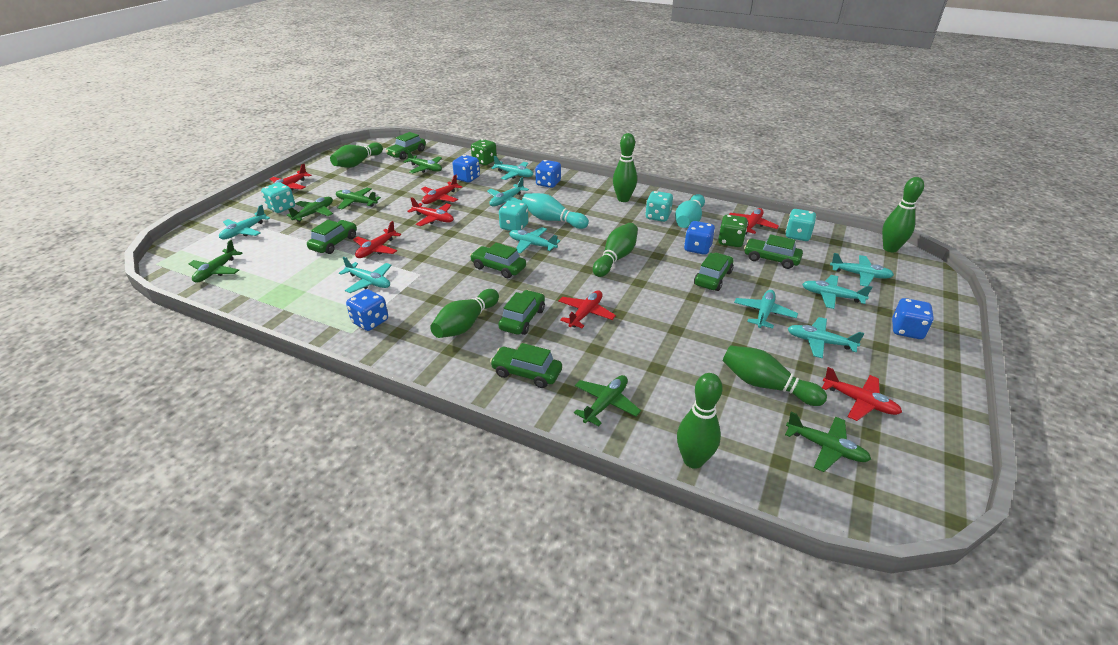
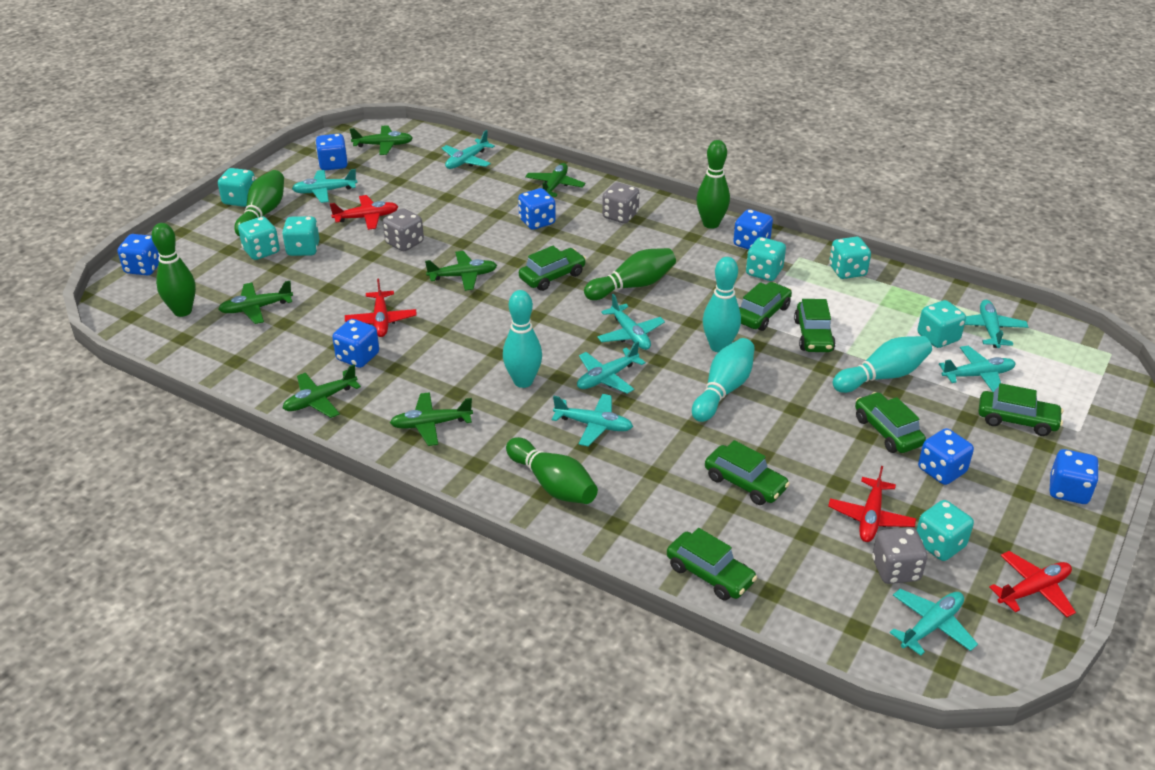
blue dice: [346,289,388,331] [452,155,480,183] [535,160,561,188] [684,221,715,255] [892,298,934,339] = 5 -> [118,234,159,276] [315,134,348,170] [332,319,379,368] [518,188,556,230] [733,209,773,250] [918,428,974,485] [1050,449,1099,504] = 7
green bowling pin: [330,142,383,168] [430,289,499,338] [593,223,638,277] [613,133,637,202] [677,373,723,469] [723,345,827,406] [882,177,924,253] = 7 -> [152,223,196,317] [234,170,284,237] [506,437,598,504] [584,248,676,300] [696,140,730,229] = 5
green dice: [471,139,497,165] [718,215,748,247] = 2 -> none = 0
grey dice: none = 0 -> [383,208,424,251] [602,182,640,224] [872,527,928,584] = 3
red plane: [270,164,311,191] [353,221,401,258] [407,197,454,226] [421,175,463,204] [558,290,616,328] [729,208,779,235] [822,367,902,421] = 7 -> [330,195,398,230] [345,278,417,337] [828,466,916,542] [989,551,1076,617] = 4
turquoise bowling pin: [522,193,589,229] [675,194,705,228] = 2 -> [503,290,542,388] [692,338,755,422] [703,257,741,352] [833,336,932,393] = 4
turquoise dice: [261,182,295,213] [499,201,528,231] [645,191,673,222] [785,209,816,241] = 4 -> [218,168,255,207] [238,217,280,260] [282,216,319,256] [746,237,786,281] [829,237,871,279] [916,500,974,561] [917,300,966,348] = 7
turquoise plane: [219,205,270,239] [339,257,392,293] [487,177,529,207] [491,156,533,180] [509,227,560,253] [734,290,798,328] [787,317,864,358] [802,275,872,309] [830,253,894,286] = 9 -> [292,169,358,203] [442,130,495,169] [552,394,633,446] [577,341,646,394] [597,294,665,350] [890,589,978,656] [939,346,1016,392] [965,300,1028,348] = 8

